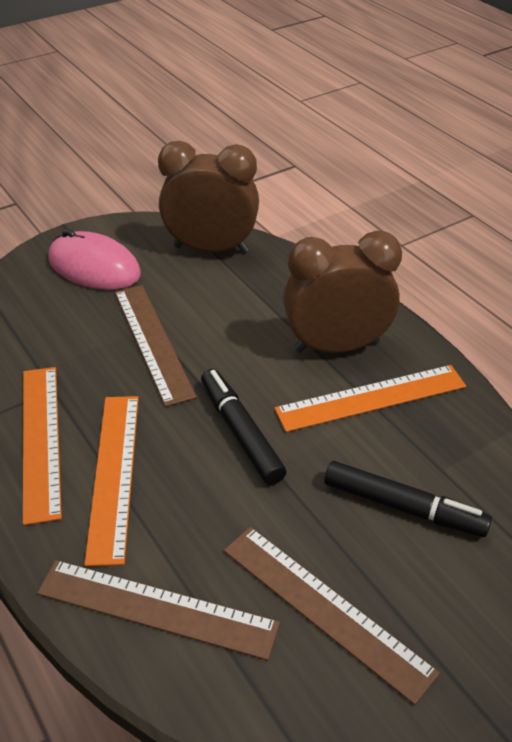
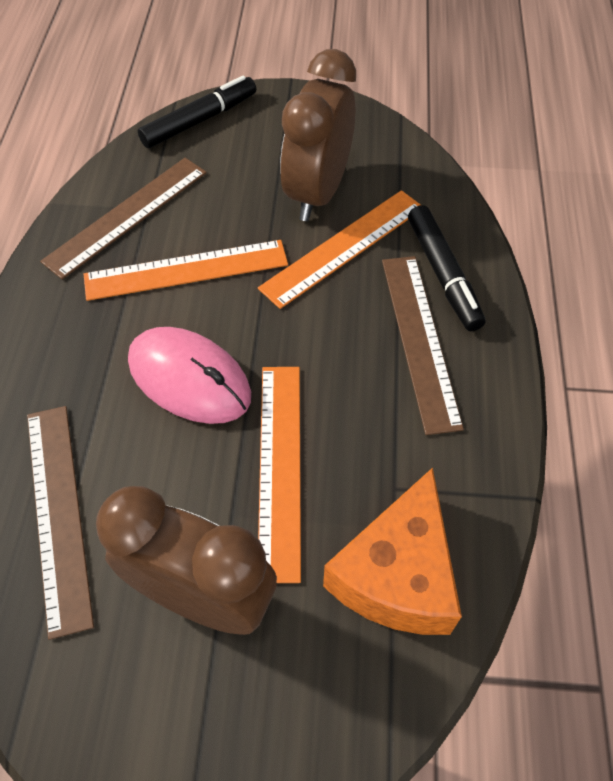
orange cheese: none = 0 -> [323,467,462,635] = 1

